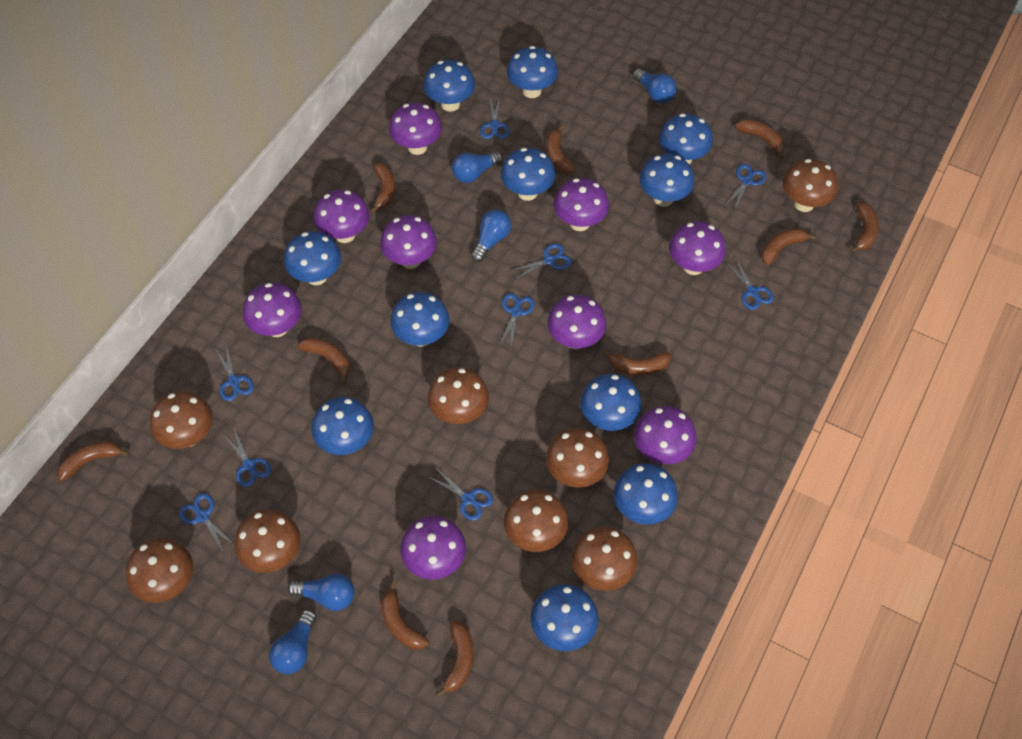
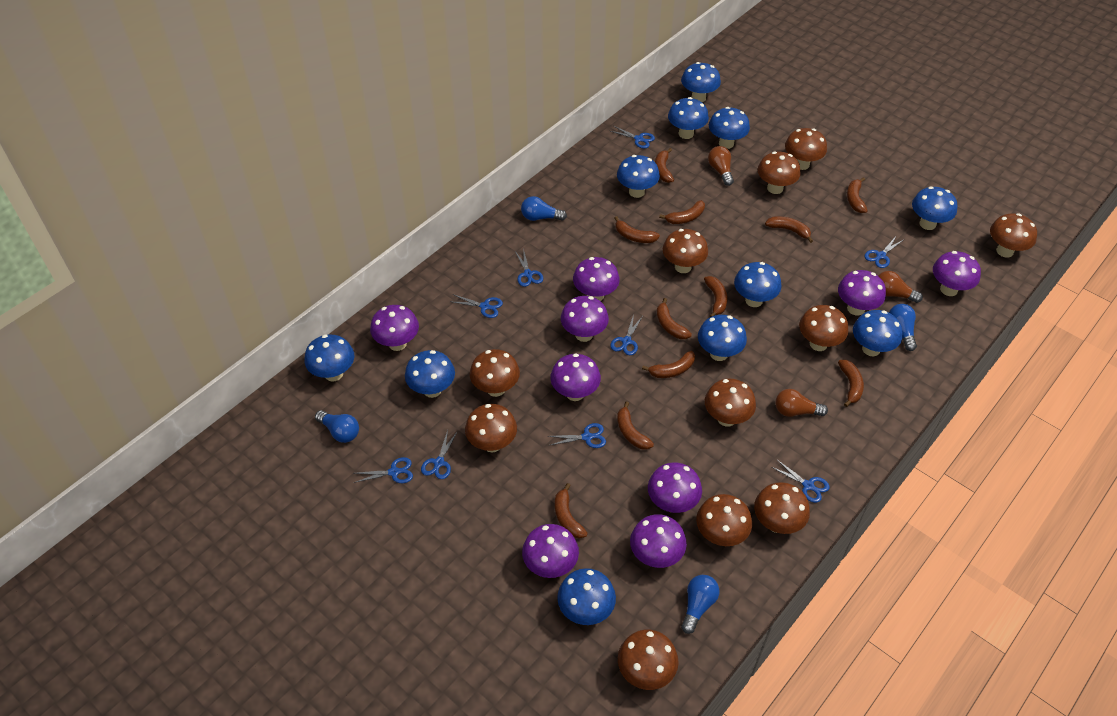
blue light bulb: [269,609,317,674] [288,573,354,611] [452,152,503,183] [471,209,511,262] [633,69,677,103] = 5 -> [315,410,359,443] [521,196,567,221] [681,575,720,634] [889,304,917,351] = 4
brown banana: [57,441,130,482] [298,337,350,384] [370,163,395,214] [381,581,429,649] [436,621,473,698] [546,125,576,173] [603,350,671,375] [735,119,785,159] [761,228,816,266] [850,202,879,253] = 10 -> [555,483,588,539] [615,216,660,243] [617,401,654,450] [642,351,695,378] [655,148,674,183] [657,298,692,339] [659,200,705,224] [704,276,727,317] [765,216,813,243] [838,360,864,407] [847,177,868,213] = 11
brown light bulb: none = 0 -> [708,146,734,186] [775,389,828,417] [878,271,923,303] = 3
brown mushroom: [126,538,193,603] [150,391,213,449] [234,509,300,573] [428,367,489,424] [504,490,569,552] [546,428,609,488] [571,527,638,591] [783,159,838,212] = 8 -> [465,404,517,452] [470,349,520,397] [618,629,678,690] [663,229,708,273] [696,494,752,546] [705,379,756,427] [754,482,810,534] [757,151,801,194] [785,128,827,170] [799,305,848,351] [990,213,1037,258] = 11

